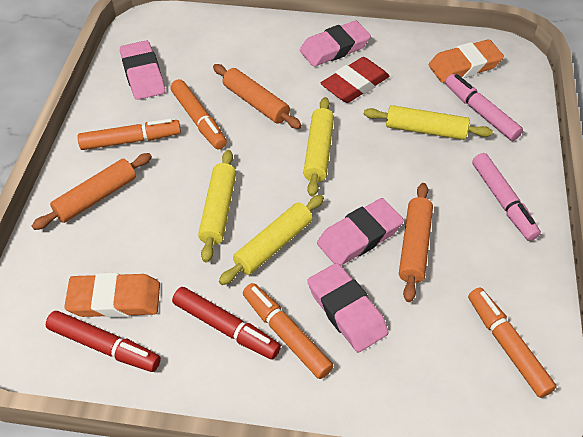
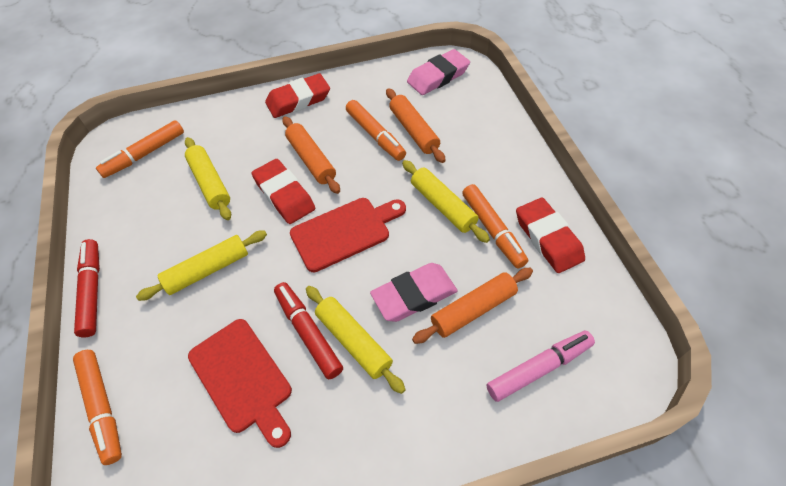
orange eraser: [64,273,160,318] [429,39,504,83] = 2 -> none = 0
pink eraser: [120,41,165,100] [300,21,371,67] [307,263,389,352] [317,198,404,266] = 4 -> [370,263,458,322] [407,49,470,95] = 2
pink marker: [445,74,523,141] [472,153,541,241] = 2 -> [486,331,595,402] = 1
red cutting board: none = 0 -> [188,319,292,448] [290,198,406,272] = 2
red eraser: [321,57,389,103] = 1 -> [251,159,315,224] [265,73,330,118] [516,198,585,273] = 3

